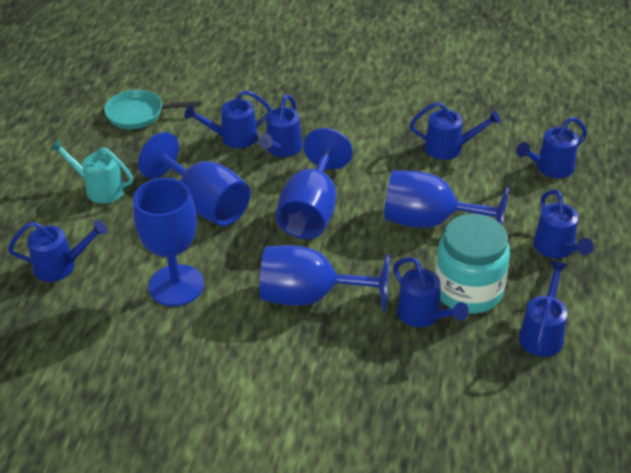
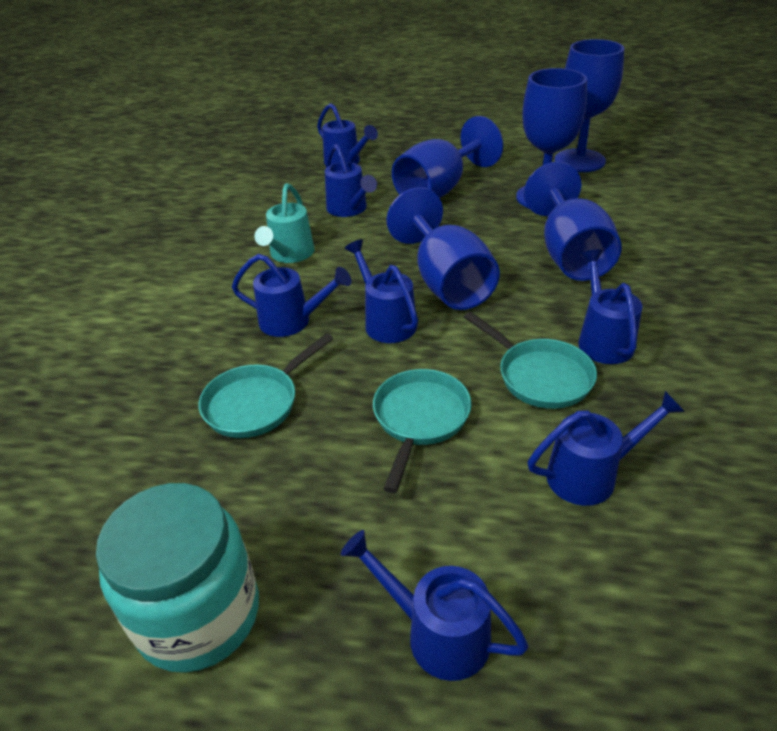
blue watering can: [8,220,107,282] [184,90,272,148] [258,94,302,157] [393,257,469,327] [410,102,501,160] [516,117,587,178] [519,261,567,357] [533,189,593,258] = 8 -> [232,254,352,337] [317,103,378,165] [325,144,377,217] [341,530,529,681] [345,239,418,343] [528,391,685,506] [578,249,642,364] = 7
turquoise pan: [104,90,202,129] = 1 -> [199,333,333,438] [373,369,472,493] [464,312,597,409] = 3

